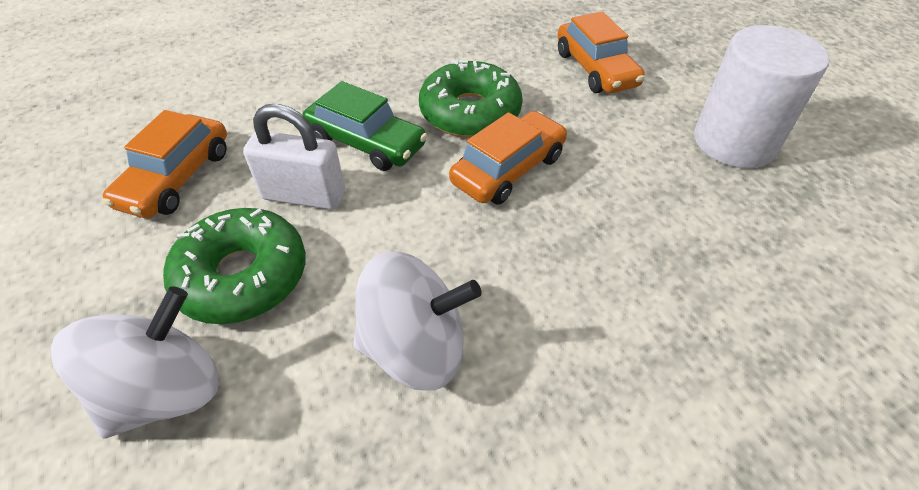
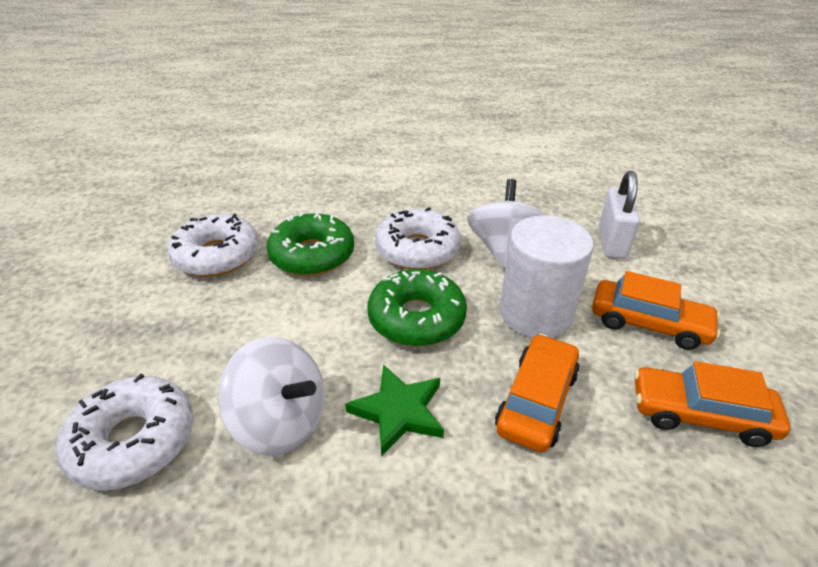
green car: [303,81,427,171] = 1 -> none = 0
green star: none = 0 -> [345,364,444,457] = 1
white donut: none = 0 -> [56,374,193,491] [168,213,259,277] [375,207,461,270] = 3

